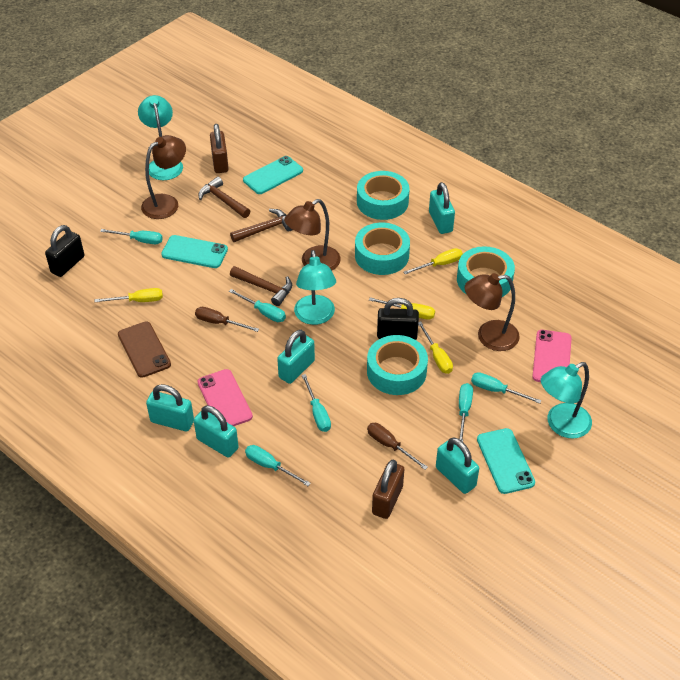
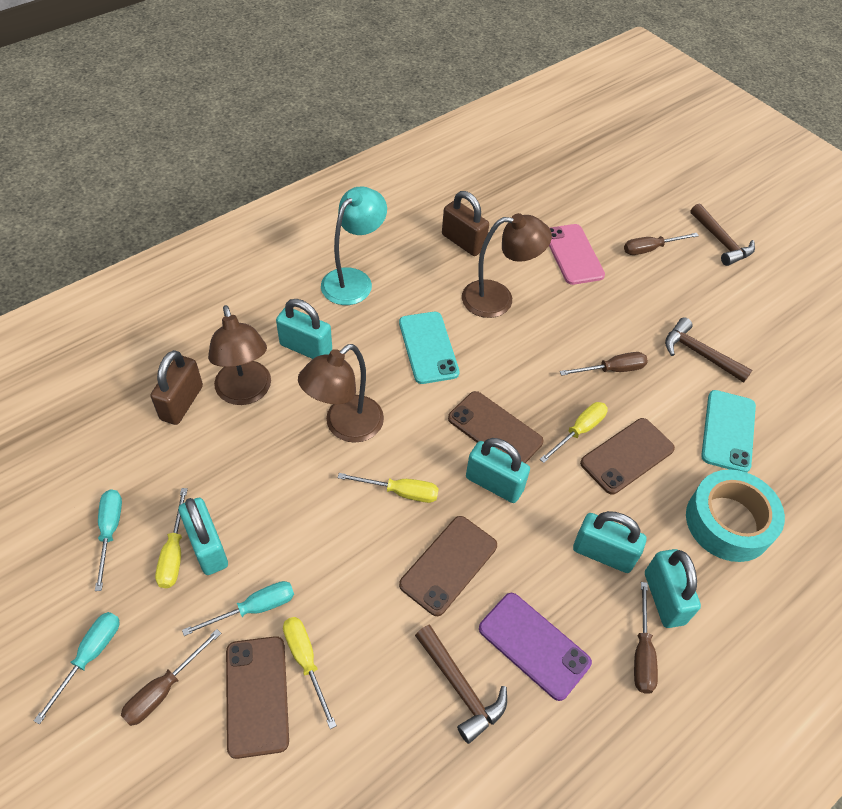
black padlock: [45,225,85,277] [377,298,419,340] = 2 -> none = 0
brown phone: [118,322,171,378] = 1 -> [226,636,289,759] [399,516,497,616] [448,391,543,463] [580,418,675,494] = 4
brown screwdriver: [195,307,259,332] [367,423,428,470] = 2 -> [121,629,222,726] [560,352,648,376] [624,233,699,255] [634,582,658,693] = 4
pink phone: [197,369,253,426] [532,330,572,382] = 2 -> [549,224,605,285] = 1
purple phone: none = 0 -> [479,593,592,701] = 1
turquoise lamp: [138,95,183,180] [294,250,336,325] [541,362,592,439] = 3 -> [321,186,387,305] = 1
turquoise phone: [161,235,228,268] [243,156,303,194] [477,428,535,494] = 3 -> [399,312,459,384] [701,390,756,472] = 2
turquoise screwdriver: [100,229,163,244] [229,289,286,322] [245,445,311,486] [302,374,331,432] [459,383,473,442] [471,372,542,404] = 6 -> [34,612,119,724] [95,489,122,591] [182,581,294,636] = 3
turquoise tape: [355,223,410,275] [357,171,410,220] [367,335,428,395] [457,246,515,297] = 4 -> [686,469,785,562] = 1

